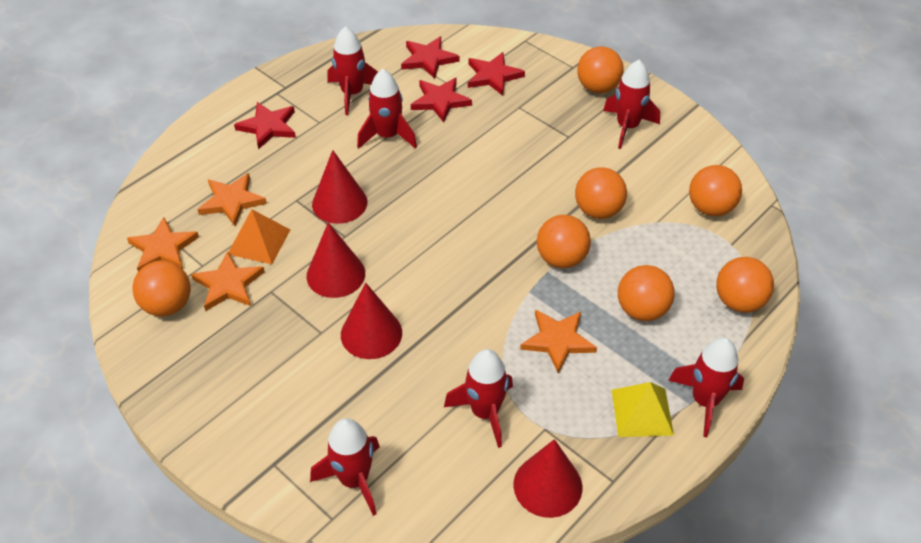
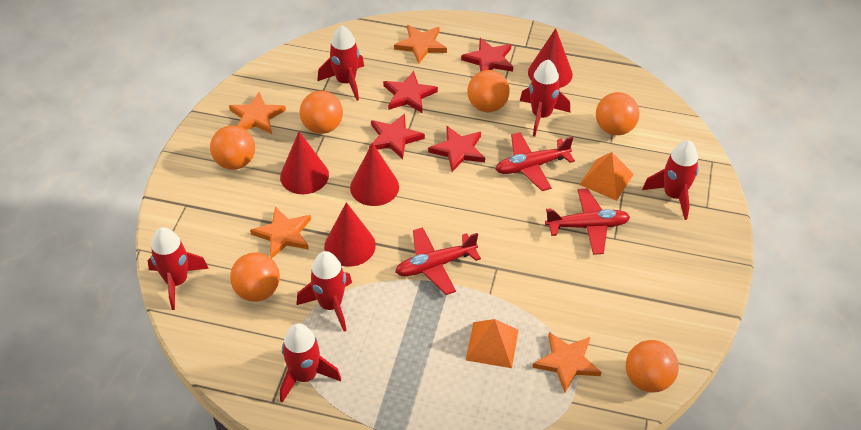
orange ball: [132,261,191,316] [537,215,591,268] [575,167,627,219] [577,46,624,93] [618,265,675,321] [689,165,742,216] [716,257,774,312] = 7 -> [210,125,255,170] [230,252,280,302] [300,91,343,134] [467,70,510,112] [596,92,639,135] [626,340,679,392] = 6
orange pyramid: [229,209,290,264] = 1 -> [466,319,519,368] [579,152,634,201] = 2
red plane: none = 0 -> [395,227,481,295] [495,132,575,191] [545,188,630,255] = 3
yellow pyramid: [612,382,674,437] = 1 -> none = 0

